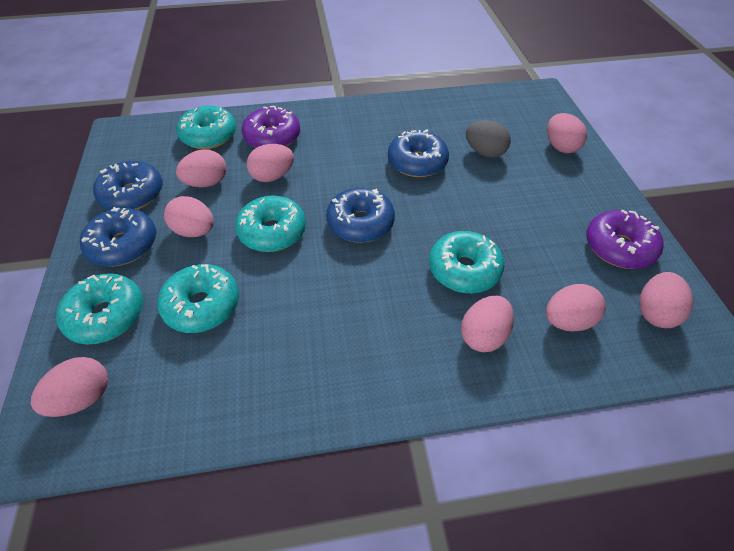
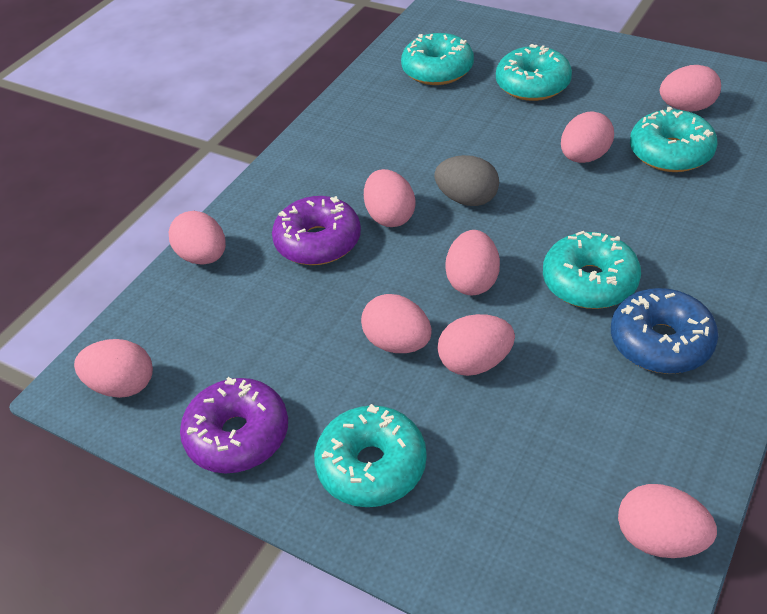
blue donut: [80,207,156,267] [93,161,163,210] [326,187,395,243] [388,129,449,177] = 4 -> [611,288,718,374] = 1
pink egg: [31,357,108,417] [164,196,214,237] [176,149,226,187] [247,144,294,182] [461,296,514,352] [546,284,606,331] [547,113,587,153] [639,272,693,328] = 8 -> [74,339,153,398] [169,211,226,265] [361,294,432,353] [364,169,416,227] [437,314,515,376] [445,230,500,296] [561,111,614,163] [618,484,717,558] [660,65,721,112] = 9

